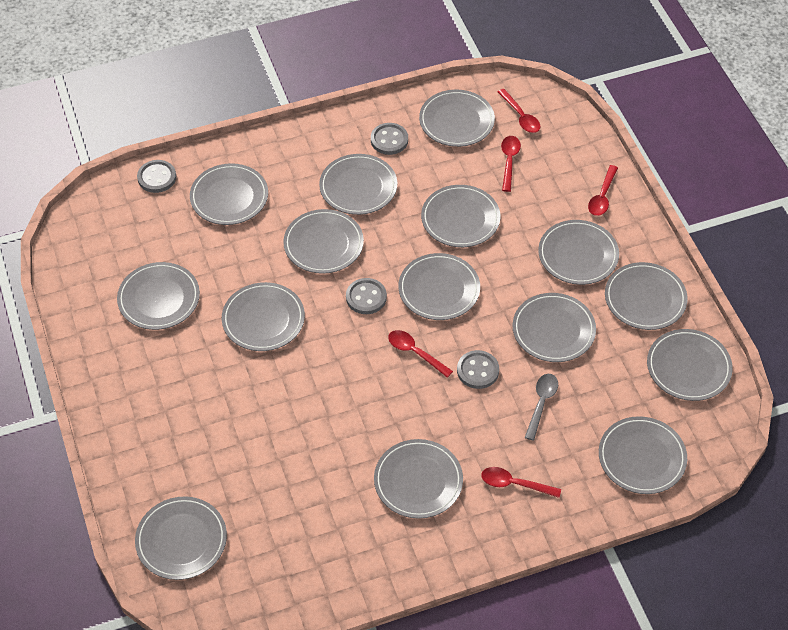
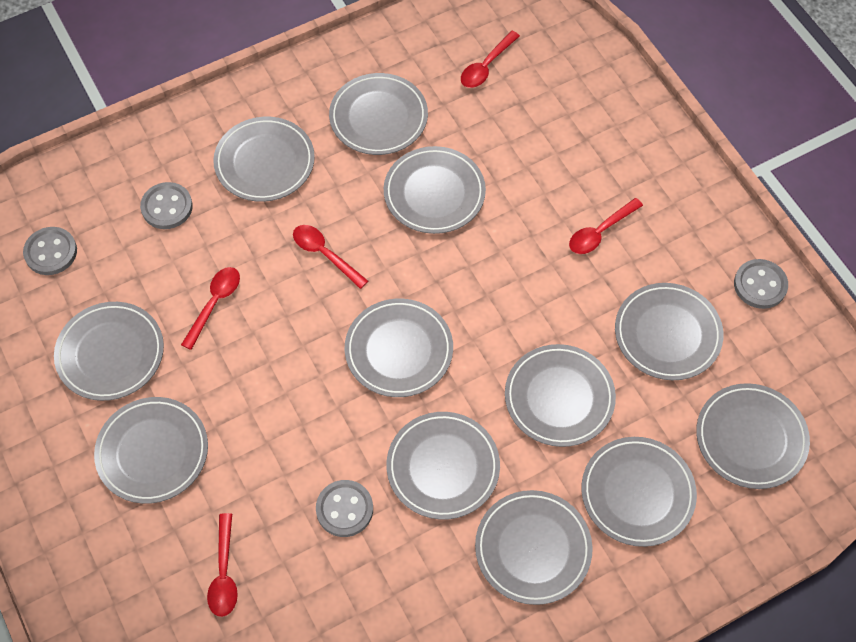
grey plate: [117,262,200,330] [135,496,227,580] [190,163,268,225] [222,282,305,351] [283,209,364,274] [319,154,397,215] [374,439,463,519] [398,253,480,320] [419,90,495,147] [421,185,500,247] [512,293,596,362] [538,220,619,285] [599,416,687,494] [605,262,688,330] [647,329,733,401] = 15 -> [54,302,164,401] [94,397,208,504] [213,117,315,202] [329,73,428,155] [345,299,453,397] [384,146,486,234] [386,412,500,520] [475,490,593,605] [505,344,616,447] [582,437,697,547] [615,283,723,380] [696,383,810,489] = 12
grey spoon: [525,374,558,441] = 1 -> none = 0

